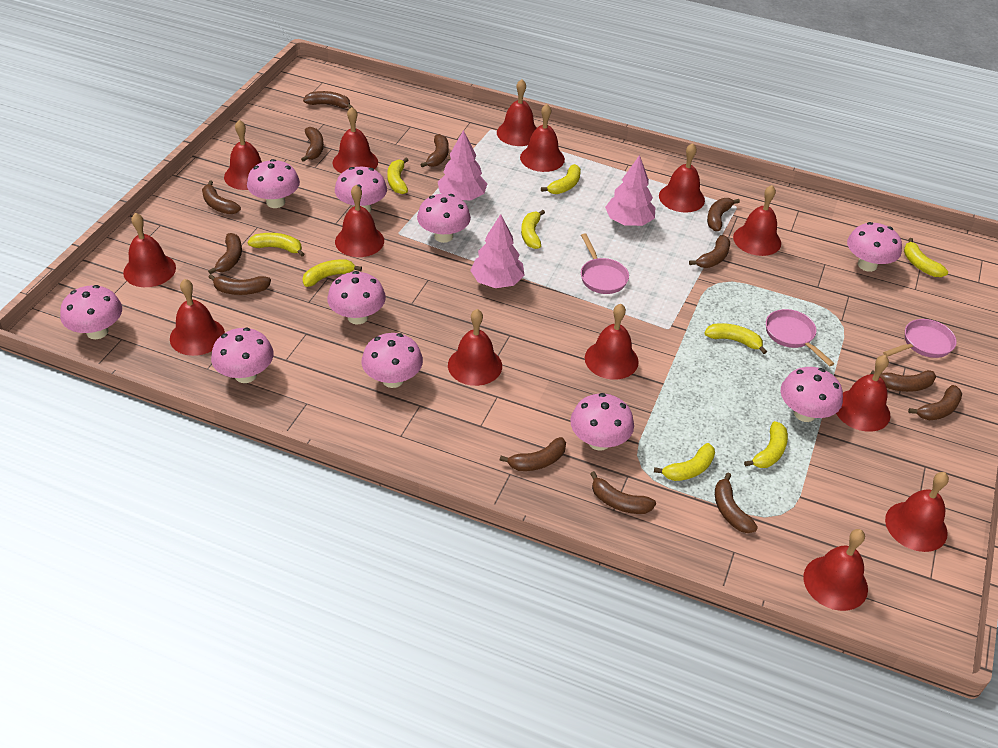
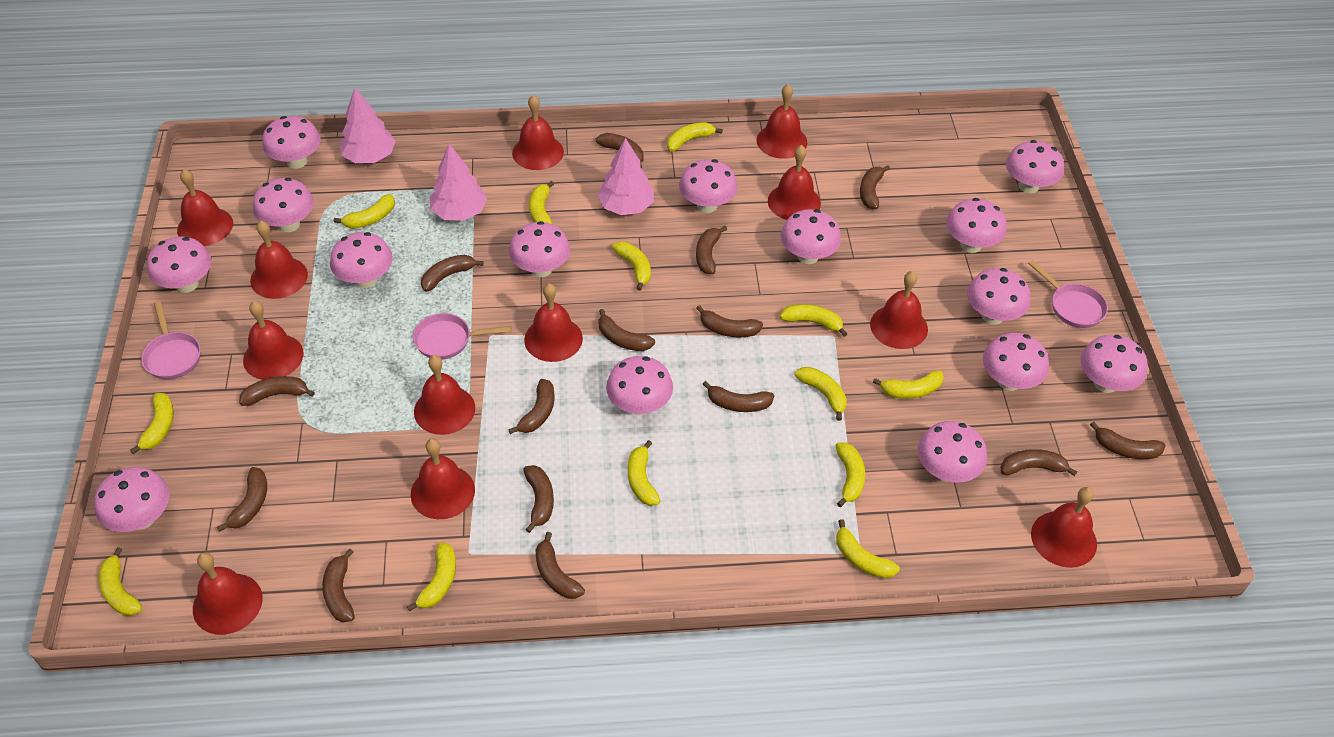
brown banana: [202,180,241,214] [208,233,242,274] [208,274,271,295] [301,127,324,162] [303,91,353,109] [420,134,449,167] [500,437,566,471] [590,471,656,514] [689,235,730,268] [707,198,740,231] [715,473,758,533] [870,370,936,392] [908,385,962,420] = 13 -> [217,467,267,532] [239,376,315,406] [322,548,355,622] [421,255,484,292] [508,379,554,434] [523,465,554,533] [536,532,585,599] [596,133,643,168] [598,309,655,351] [696,226,727,274] [696,305,763,337] [703,381,774,412] [860,165,890,209] [1000,449,1077,476] [1090,422,1166,459] = 15
pink mushroom: [60,285,122,339] [211,328,274,383] [247,159,300,208] [327,271,386,324] [335,167,387,212] [362,333,423,388] [417,194,471,243] [570,393,634,451] [781,367,843,422] [847,222,902,272] = 10 -> [94,467,170,532] [147,236,212,293] [253,178,314,232] [262,116,321,169] [330,232,393,288] [509,221,570,277] [606,356,673,415] [679,159,738,213] [781,209,841,264] [918,421,987,483] [946,198,1007,253] [967,268,1031,325] [983,333,1049,391] [1006,140,1064,193] [1080,335,1148,393] = 15
red bell: [123,213,176,287] [170,279,225,356] [224,120,262,190] [333,107,378,174] [335,185,384,257] [448,309,502,386] [497,79,537,146] [520,104,565,172] [585,304,639,380] [659,143,705,212] [733,185,781,256] [803,529,868,611] [836,355,890,432] [885,472,949,552] = 14 -> [177,169,233,246] [193,552,263,635] [243,301,304,380] [250,221,308,299] [411,439,475,519] [414,355,475,435] [512,95,564,170] [524,283,583,362] [757,84,807,159] [768,145,821,220] [870,271,928,349] [1031,487,1097,568] = 12
yellow banana: [248,233,304,257] [303,259,362,287] [387,158,408,194] [521,210,545,249] [541,164,581,194] [654,443,715,481] [704,323,767,354] [744,421,788,468] [904,238,948,277] = 9 -> [98,547,143,616] [130,393,174,454] [334,194,395,229] [407,542,456,612] [529,181,554,224] [612,241,651,291] [628,440,660,506] [667,122,723,151] [780,304,848,337] [795,367,847,421] [836,443,865,507] [836,519,900,578] [873,370,944,399] = 13

